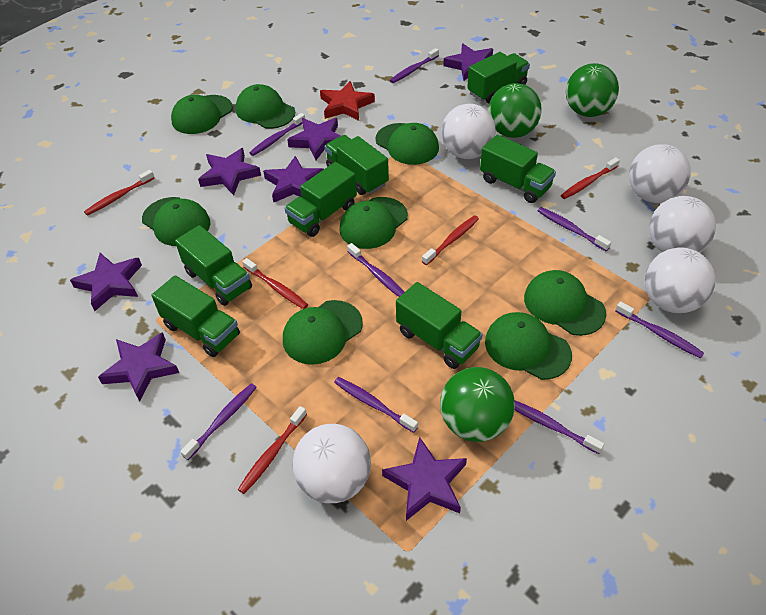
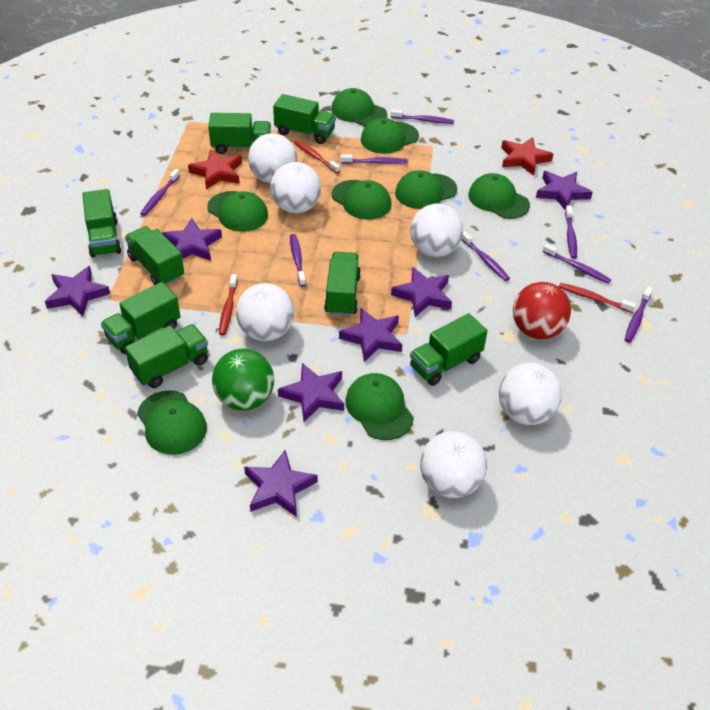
green ball: [440,367,515,442] [488,83,542,138] [566,63,619,117] = 3 -> [212,349,274,411] = 1
green truck: [152,275,240,357] [175,225,252,306] [285,162,357,237] [325,135,389,195] [396,282,482,369] [467,52,530,103] [480,135,556,203] = 7 -> [83,189,122,258] [101,282,180,354] [125,226,184,286] [125,324,208,388] [208,113,271,154] [273,94,336,144] [324,252,361,316] [410,313,487,386] = 8
red ball: none = 0 -> [513,282,571,339] = 1
red star: [320,81,375,121] = 1 -> [188,149,242,189] [501,137,553,176] = 2
red toothbrush: [84,170,154,216] [238,406,307,494] [242,258,308,309] [422,215,479,265] [561,157,620,199] = 5 -> [219,274,238,336] [294,140,340,174] [559,283,636,313] = 3
white ball: [292,424,371,503] [441,104,496,159] [629,144,691,203] [645,247,715,313] [649,196,716,253] = 5 -> [236,283,294,341] [248,133,297,183] [270,162,321,213] [410,204,463,257] [420,431,487,498] [498,363,562,425] = 6

